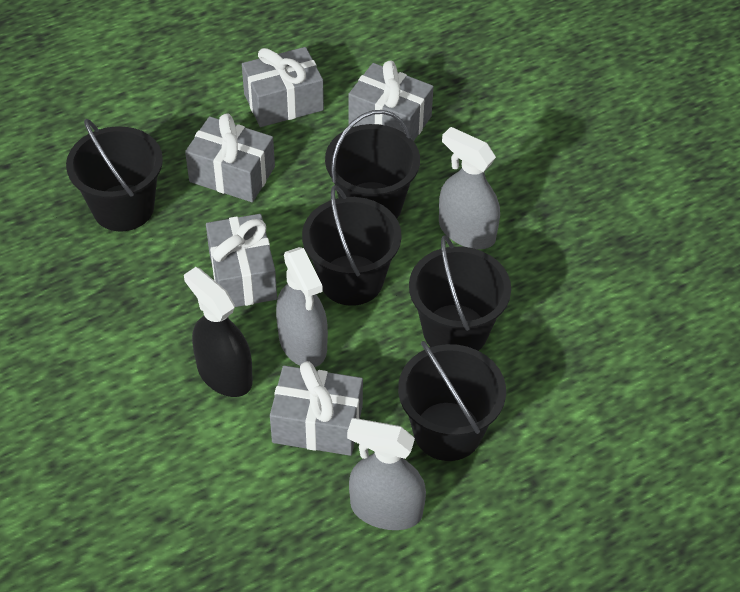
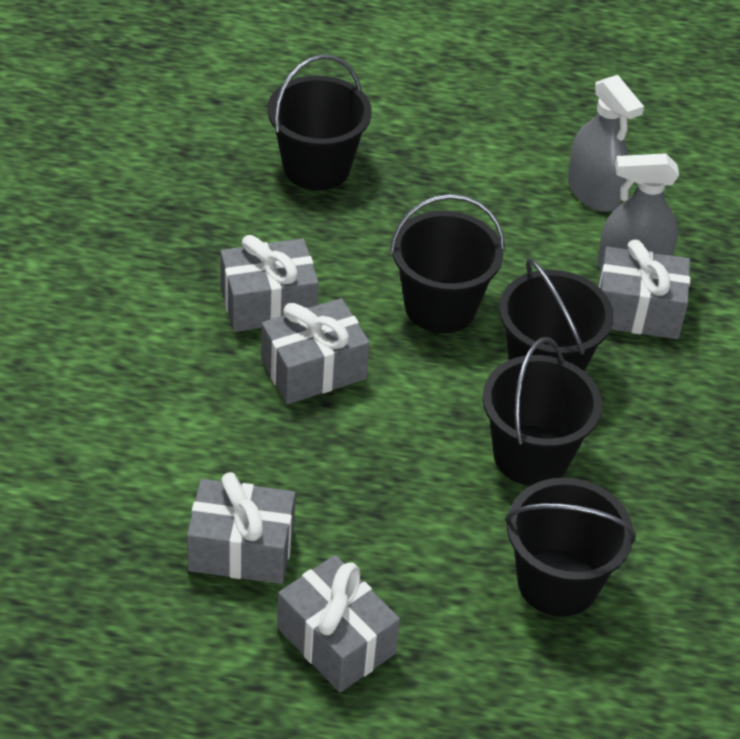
black spray bottle: [184,267,253,397] = 1 -> none = 0
grey spray bottle: [276,247,328,367] [347,418,426,530] [439,127,500,249] = 3 -> [568,75,644,212] [597,153,679,268] = 2

